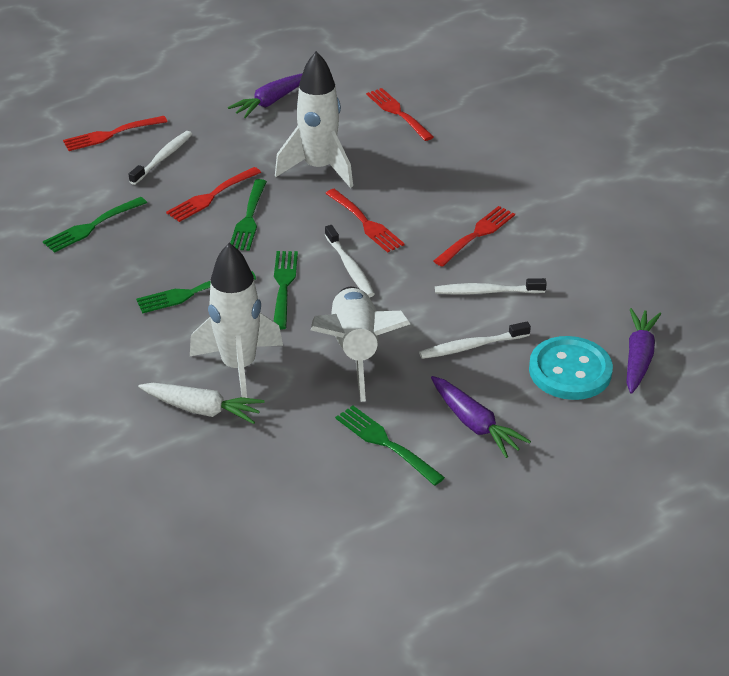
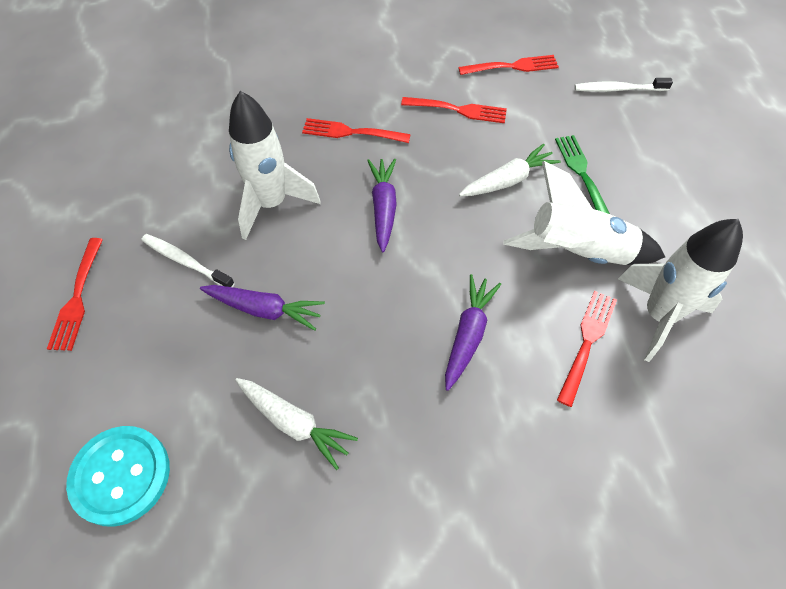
green fork: [43,197,147,253] [136,271,256,314] [230,179,267,251] [274,251,298,330] [335,405,445,486] = 5 -> [555,135,610,214] = 1
white carrot: [138,383,264,424] = 1 -> [235,378,358,470] [459,143,561,197] = 2
white toothbrush: [128,131,192,185] [325,225,375,297] [419,322,531,359] [435,278,547,294] = 4 -> [141,234,235,287] [574,78,673,92] = 2

